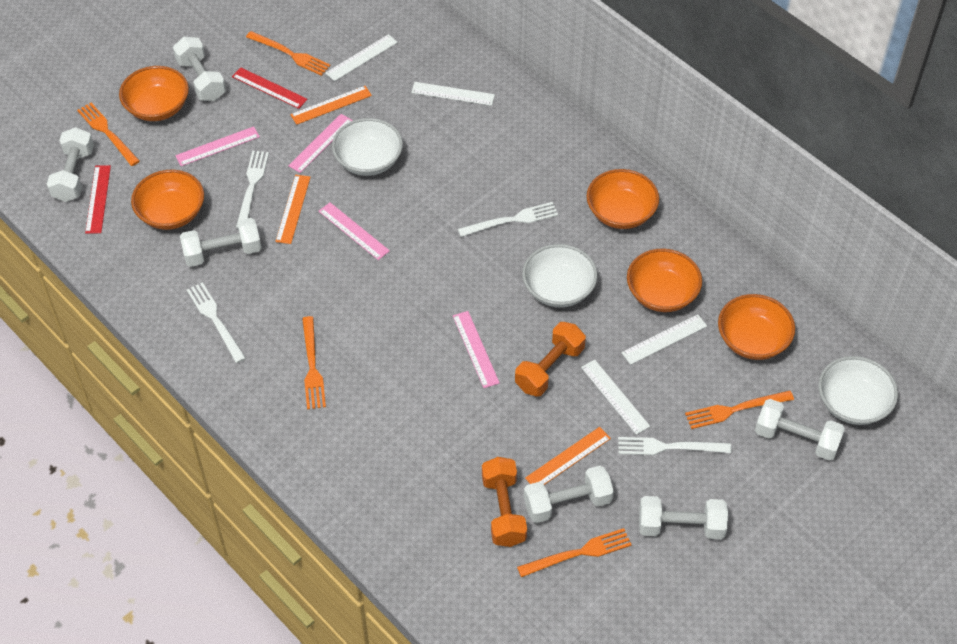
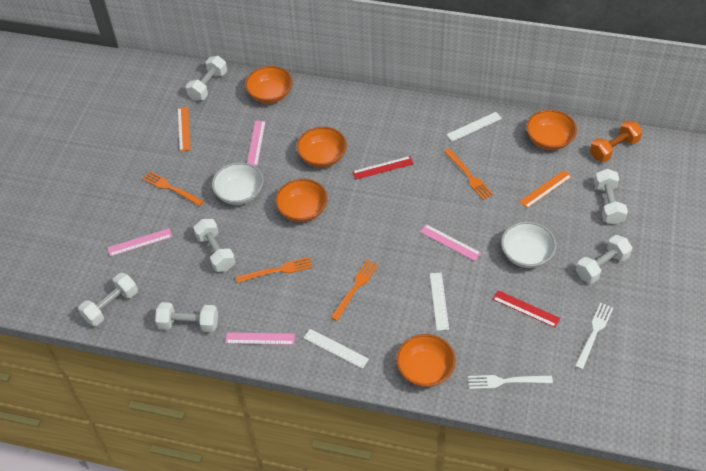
orange dumbbell: [482,457,527,547] [515,322,586,397] = 2 -> [590,120,642,162] = 1
orange fork: [77,103,140,166] [246,31,331,76] [302,316,326,409] [517,528,632,577] [685,390,794,429] = 5 -> [142,171,204,206] [236,257,313,283] [330,260,378,321] [444,149,493,200] = 4
orange ruler: [275,175,311,244] [290,86,372,125] [525,427,611,485] = 3 -> [178,107,191,151] [519,170,572,208] = 2
white bowl: [332,118,403,176] [522,244,598,307] [818,356,898,425] = 3 -> [212,162,263,205] [501,222,556,268] = 2
white fork: [187,282,246,363] [236,151,269,229] [458,202,558,237] [618,437,731,455] = 4 -> [468,375,553,389] [575,303,613,370] = 2
white ruler: [325,34,398,81] [411,82,495,106] [581,360,650,435] [621,314,707,365] = 4 -> [304,329,369,369] [430,273,449,331] [446,112,502,142] = 3

